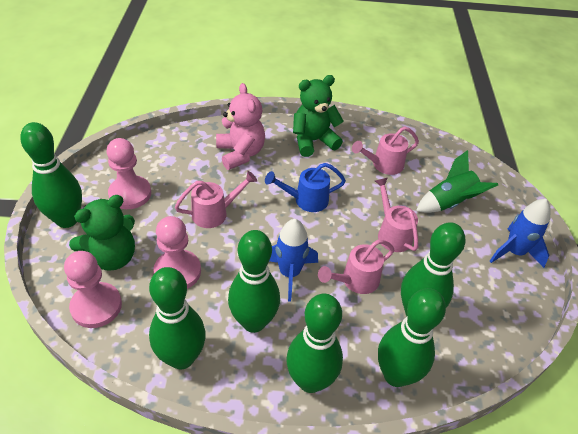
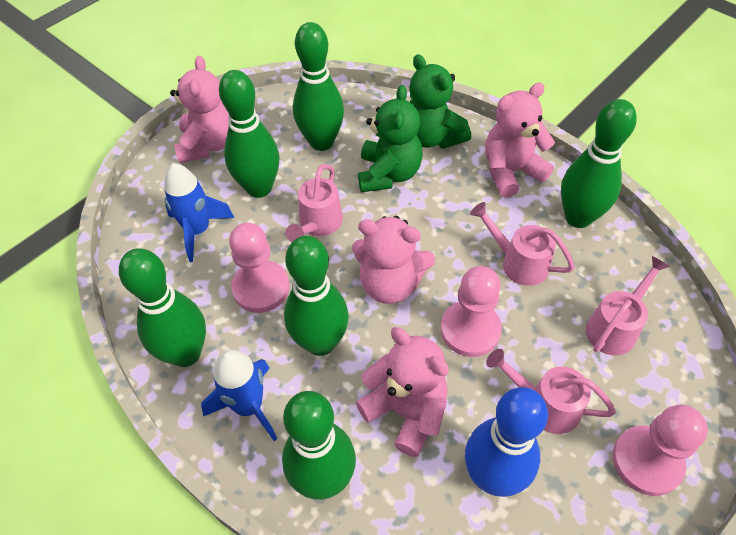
blue bowling pin: none = 0 -> [465,387,548,497] = 1
blue watering can: [265,163,346,212] = 1 -> none = 0
green rocket: [416,150,498,213] = 1 -> none = 0
pink teddy bear: [216,83,265,170] = 1 -> [170,55,229,163] [352,216,435,304] [356,327,449,457] [485,83,555,198] = 4

